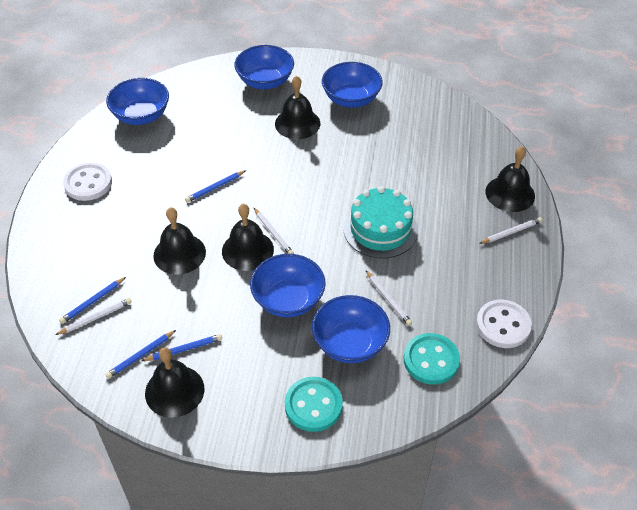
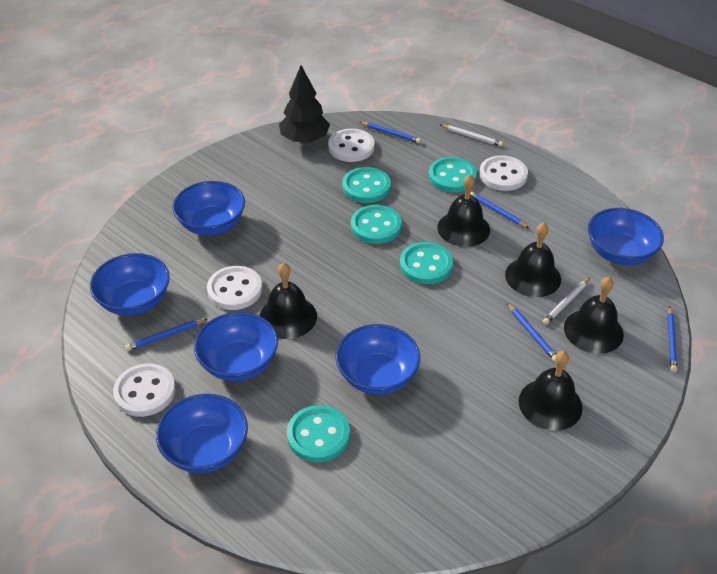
black tree: none = 0 -> [279,65,330,144] = 1
blue bowl: [106,78,169,125] [234,45,294,89] [250,254,326,317] [312,295,390,363] [322,62,383,108] = 5 -> [90,253,170,316] [156,394,248,473] [173,181,245,235] [194,312,278,381] [335,324,420,395] [588,208,664,265] = 6
blue pencil: [59,277,126,324] [105,330,176,379] [142,334,222,361] [185,170,246,203] = 4 -> [125,319,207,351] [360,122,421,143] [470,191,529,228] [507,303,556,362] [667,307,677,372] = 5
turquoise button: [285,377,343,432] [404,333,460,384] = 2 -> [287,405,350,463] [342,167,391,203] [351,205,402,244] [400,242,453,284] [429,157,477,192] = 5
turquoise cake: [343,186,418,258] = 1 -> none = 0
white button: [63,163,112,201] [476,300,532,348] = 2 -> [113,363,176,417] [207,266,262,310] [328,129,375,162] [479,155,528,191] = 4
white pencil: [55,298,132,335] [254,208,294,254] [366,270,412,326] [479,217,542,244] = 4 -> [440,124,503,147] [543,278,590,325] = 2

